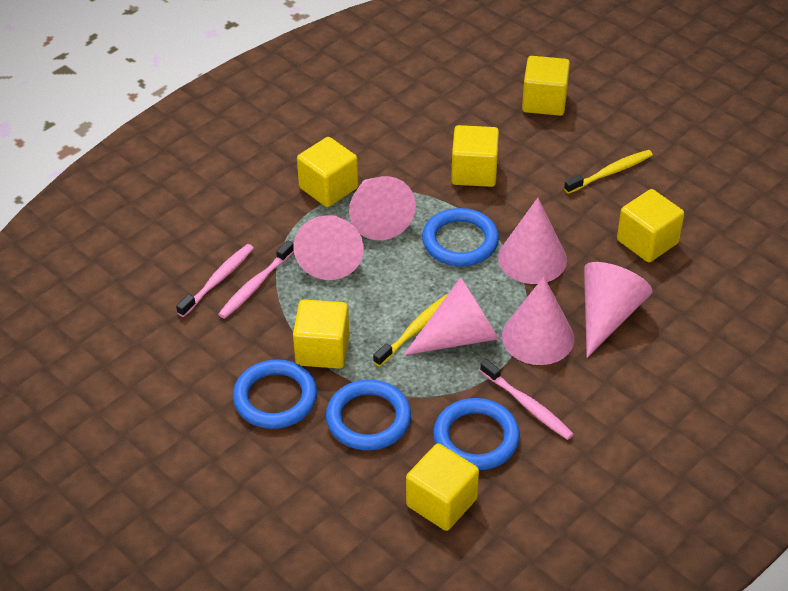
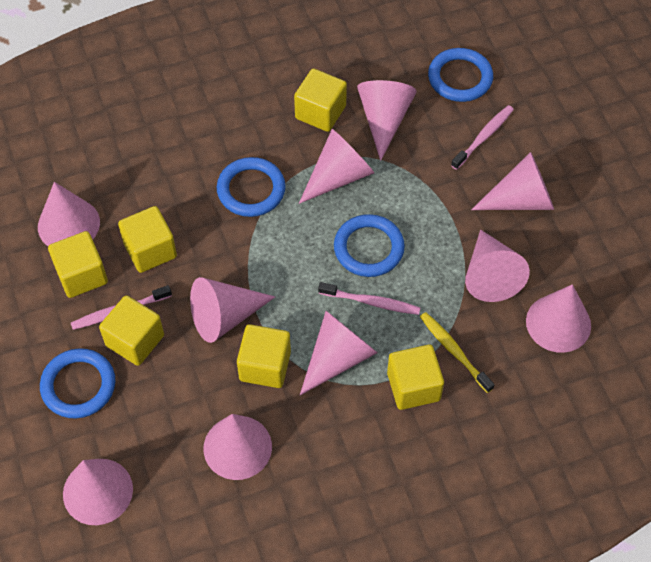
pink cone: [293,215,364,280] [349,176,416,240] [404,277,499,355] [498,198,567,284] [502,277,574,365] [584,262,652,358] = 6 -> [38,182,100,246] [63,459,133,525] [190,277,275,343] [204,414,272,480] [299,129,374,204] [300,311,377,395] [357,80,417,161] [465,230,530,302] [471,152,554,210] [526,284,591,353] = 10
yellow toothbrush: [373,294,448,367] [564,150,653,194] = 2 -> [420,312,495,393] = 1

